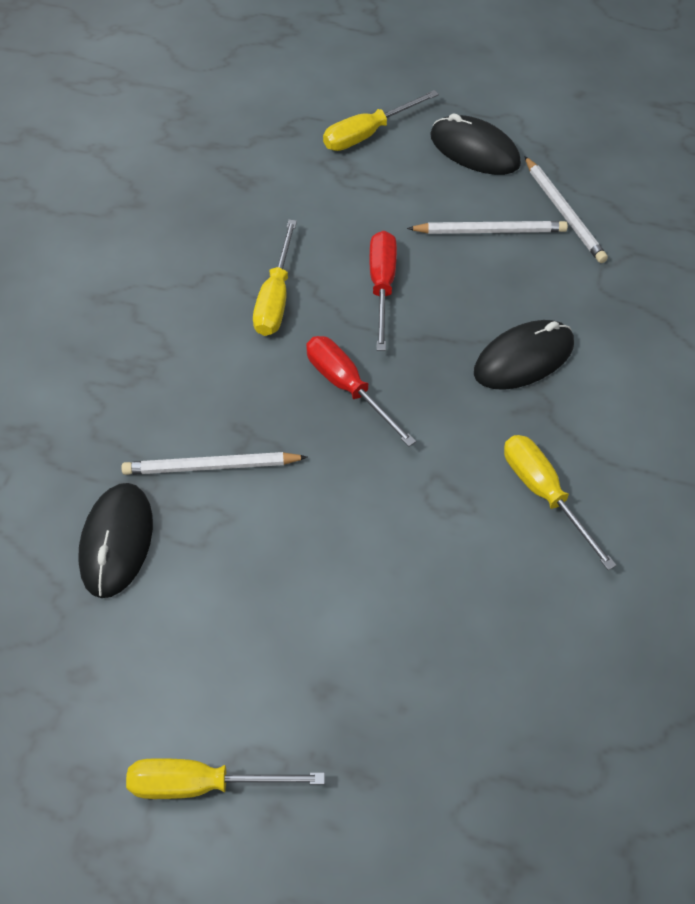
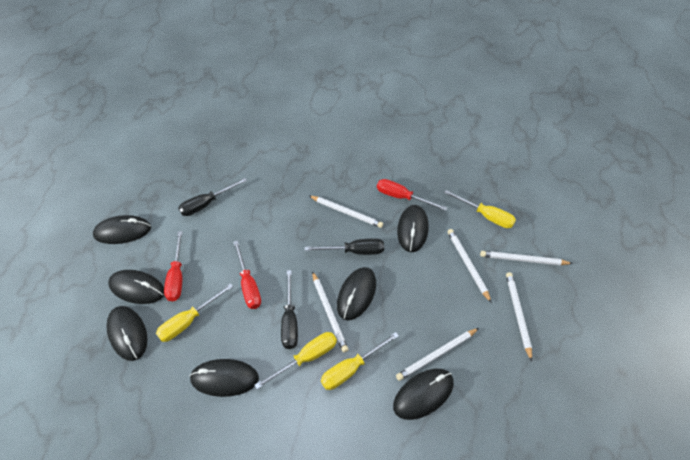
black mouse: [78,483,153,598] [430,113,521,175] [474,320,574,390] = 3 -> [93,215,151,244] [106,306,147,361] [108,270,164,304] [190,359,259,397] [337,267,376,320] [393,369,454,420] [397,205,428,252] = 7
black screwdriver: none = 0 -> [178,178,247,216] [281,270,298,349] [305,238,384,255] = 3
red screwdriver: [306,336,416,446] [369,231,397,351] = 2 -> [164,231,183,301] [233,241,261,309] [377,179,447,211] = 3
white pencil: [121,452,307,475] [407,221,568,234] [524,156,608,263] = 3 -> [310,196,383,228] [312,271,349,353] [396,328,479,381] [447,229,491,302] [480,251,573,265] [506,272,532,362] = 6

